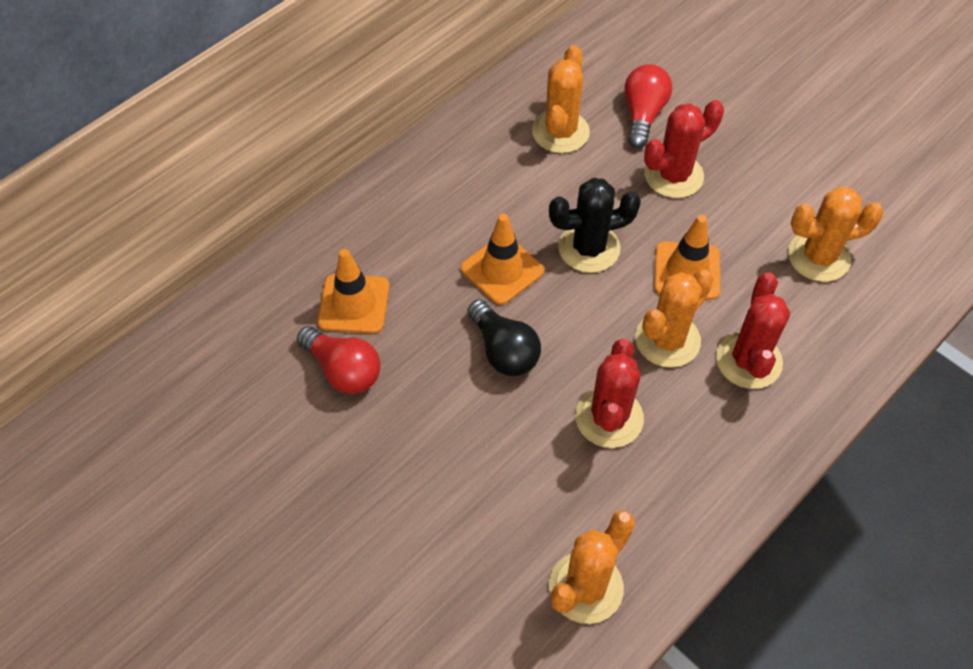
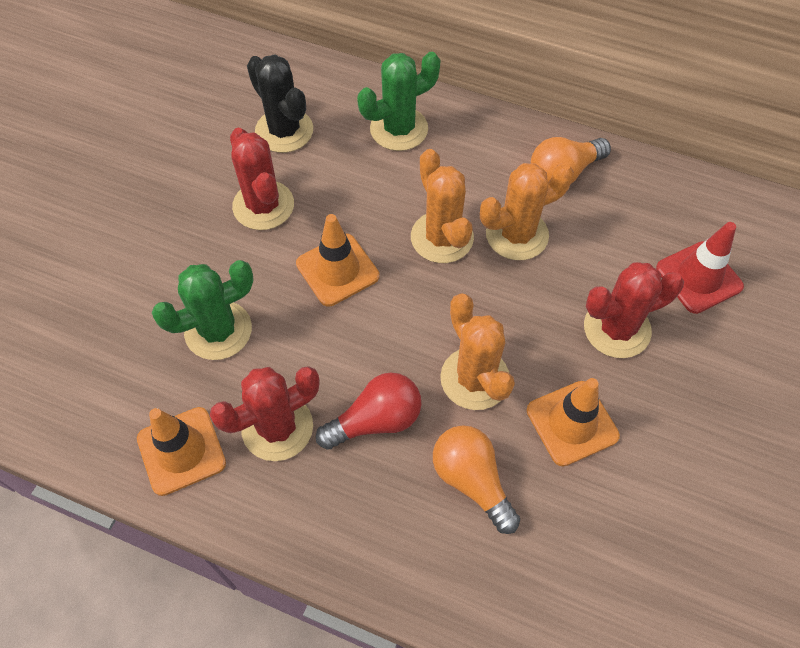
black light bulb: [468,299,541,376] = 1 -> none = 0
green cactus: none = 0 -> [152,260,254,360] [357,52,441,151] = 2
orange cactus: [532,45,590,153] [549,510,635,624] [635,269,714,368] [788,187,884,282] = 4 -> [411,149,474,263] [440,293,515,410] [480,163,574,260] = 3
orange light bulb: none = 0 -> [433,425,520,534] [531,137,611,184] = 2
red light bulb: [297,326,381,394] [624,64,672,148] = 2 -> [316,372,421,450] = 1
red traffic cone: none = 0 -> [656,222,744,314] = 1

